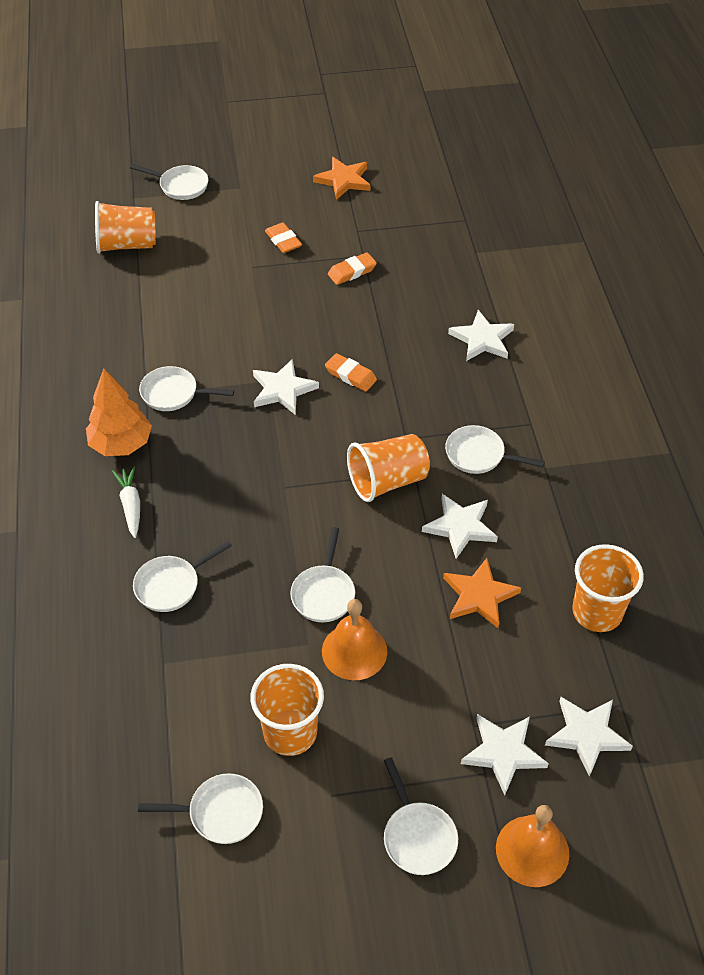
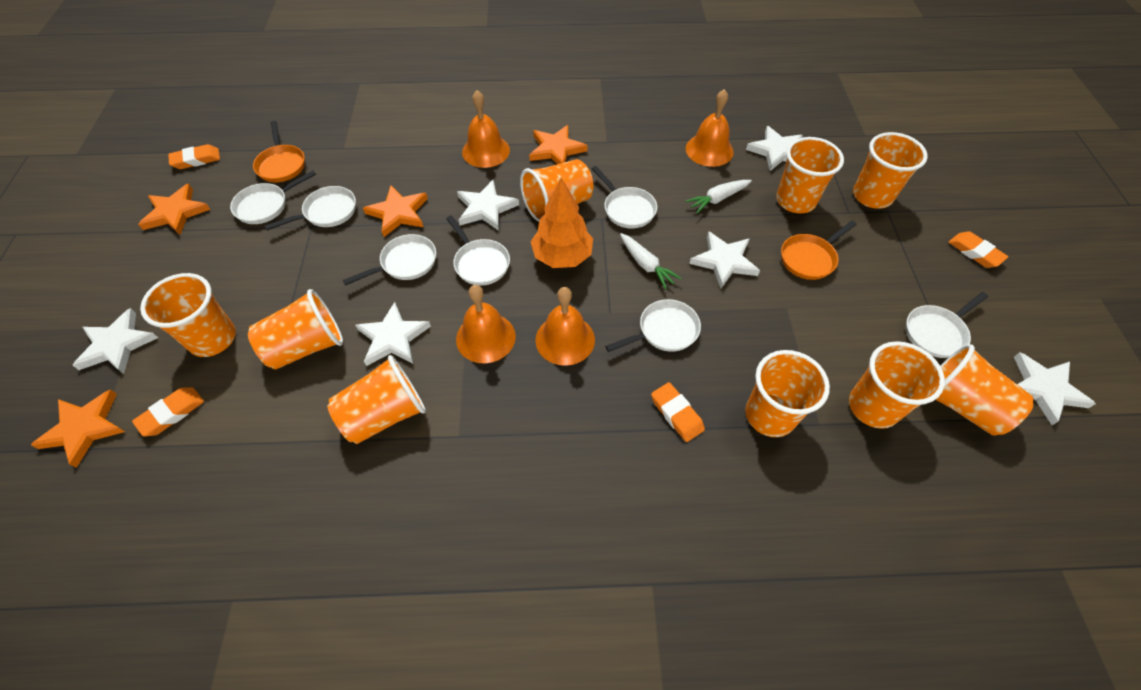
orange bell: [322,599,387,680] [496,805,569,887] = 2 -> [456,285,516,363] [462,90,510,168] [535,287,595,366] [686,89,734,167] = 4
orange cup: [95,201,156,254] [250,664,324,756] [347,434,430,502] [572,544,644,632] = 4 -> [140,273,236,357] [248,289,343,369] [327,355,426,444] [520,159,594,222] [745,350,830,437] [776,137,844,213] [849,341,945,429] [853,132,928,209] [936,344,1034,436] = 9
orange eraser: [265,223,302,253] [325,353,377,392] [328,252,377,285] = 3 -> [132,387,204,436] [168,144,220,169] [651,382,705,442] [949,231,1008,268] = 4
orange pan: none = 0 -> [253,121,305,182] [781,221,857,280] = 2
orange star: [313,157,370,200] [443,558,521,629] = 2 -> [31,389,125,468] [138,184,211,235] [363,185,428,237] [529,125,588,164] = 4
white carrot: [112,466,140,538] = 1 -> [620,233,682,289] [685,180,752,214] = 2
white star: [253,359,319,415] [422,494,498,559] [448,310,514,361] [461,714,549,795] [545,697,633,777] = 5 -> [72,308,158,374] [355,302,431,366] [457,180,519,231] [689,231,760,288] [746,126,803,171] [1014,352,1096,425] = 6

